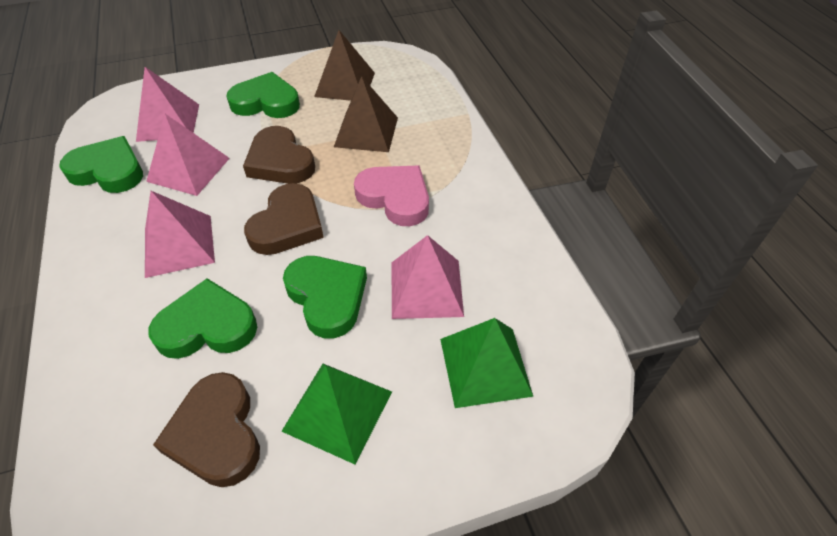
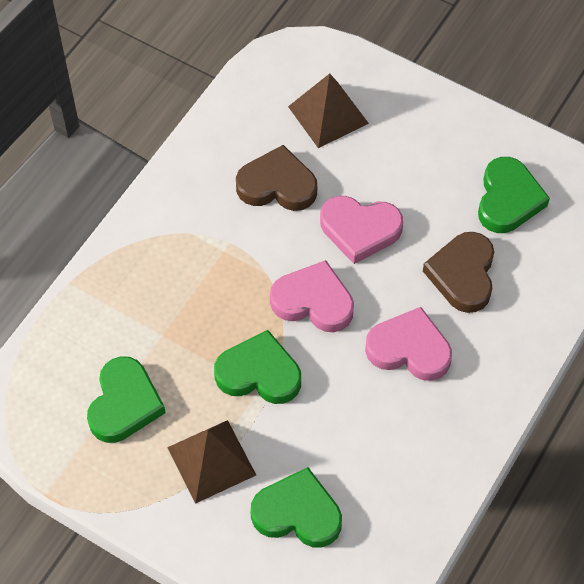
brown heart: [153,372,260,487] [243,126,315,184] [244,183,324,255] = 3 -> [236,145,317,211] [423,232,494,313] = 2
green pyramid: [281,364,392,465] [440,318,533,408] = 2 -> none = 0
pink heart: [354,166,429,226] = 1 -> [270,260,354,332] [320,196,403,264] [365,307,452,381] = 3
pink pyramid: [136,67,199,142] [145,191,215,278] [146,114,230,196] [392,235,464,319] = 4 -> none = 0

